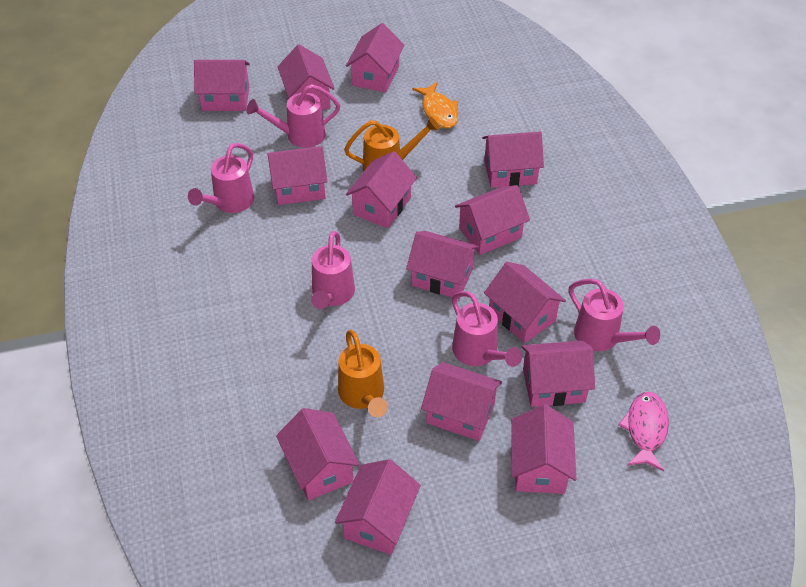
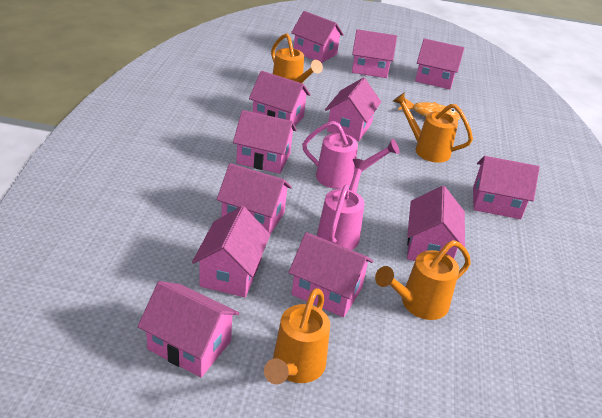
orange watering can: [338,330,388,417] [344,116,440,172] = 2 -> [264,288,330,384] [271,34,323,83] [375,240,471,320] [393,92,473,163] = 4
pink fish: [618,392,669,472] = 1 -> none = 0
pink house: [194,60,250,111] [267,146,328,205] [276,408,360,501] [278,44,335,110] [335,459,421,555] [346,23,405,93] [346,151,417,228] [406,231,479,299] [421,362,502,441] [455,185,530,255] [482,131,544,188] [484,262,566,343] [511,404,576,494] [521,340,595,407] = 14 -> [138,281,240,377] [192,206,270,297] [217,163,292,234] [233,110,297,174] [249,71,311,125] [288,232,373,317] [291,11,344,63] [325,78,381,141] [352,29,397,78] [407,186,465,261] [415,38,464,89] [473,156,539,219] = 12
pink watering can: [188,143,254,213] [246,84,340,148] [311,231,355,309] [452,291,522,367] [569,279,660,351] = 5 -> [302,121,399,189] [317,159,369,250] = 2

